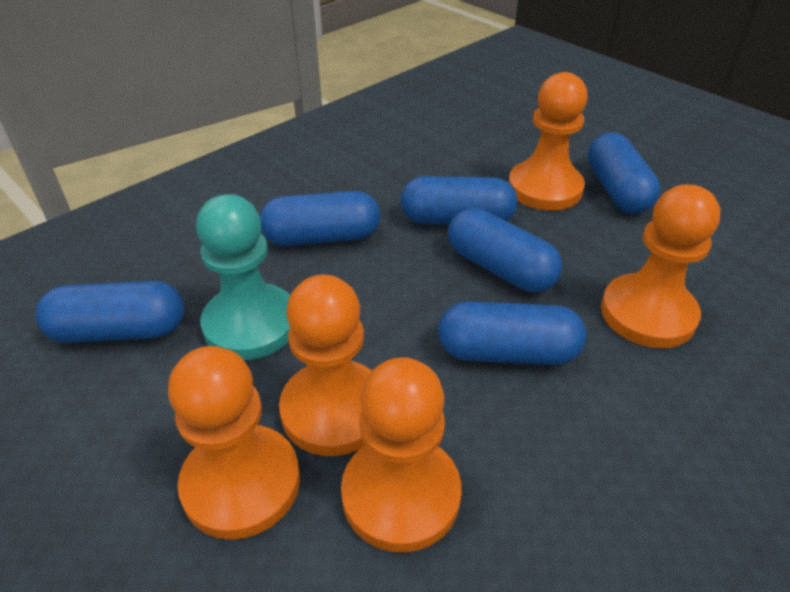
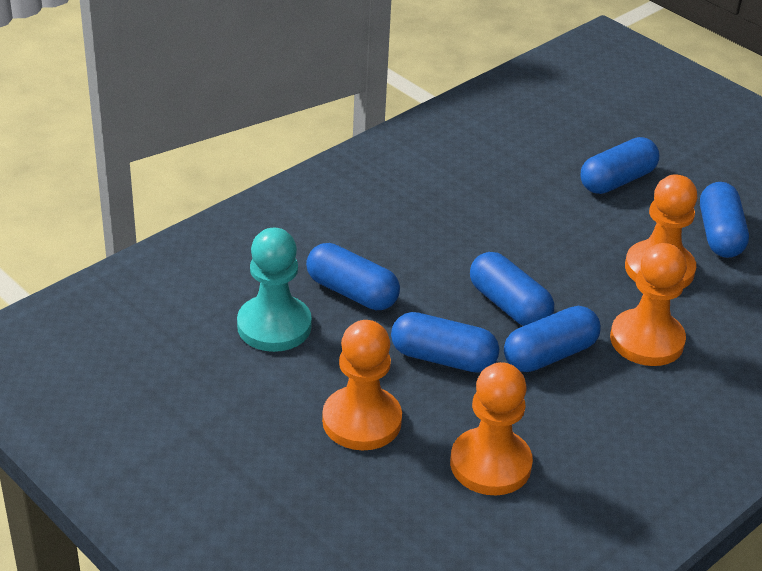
orange pawn: [168,346,300,540] [279,275,372,456] [341,357,461,553] [508,72,588,211] [601,184,720,348] = 5 -> [322,320,402,450] [450,362,533,495] [610,243,687,366] [625,175,698,289] = 4

